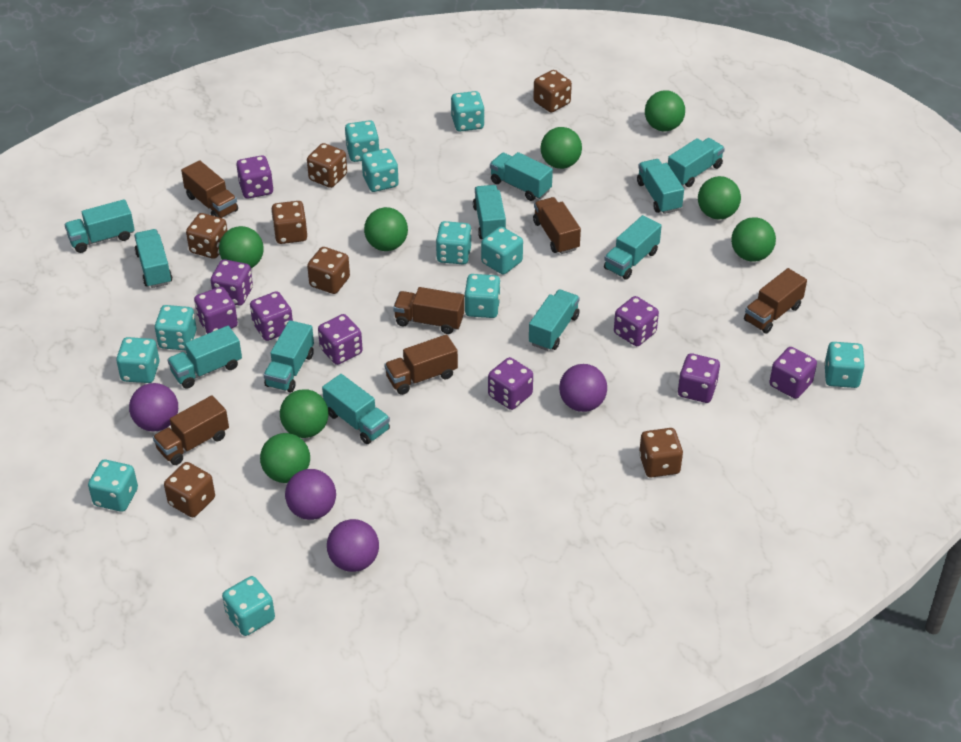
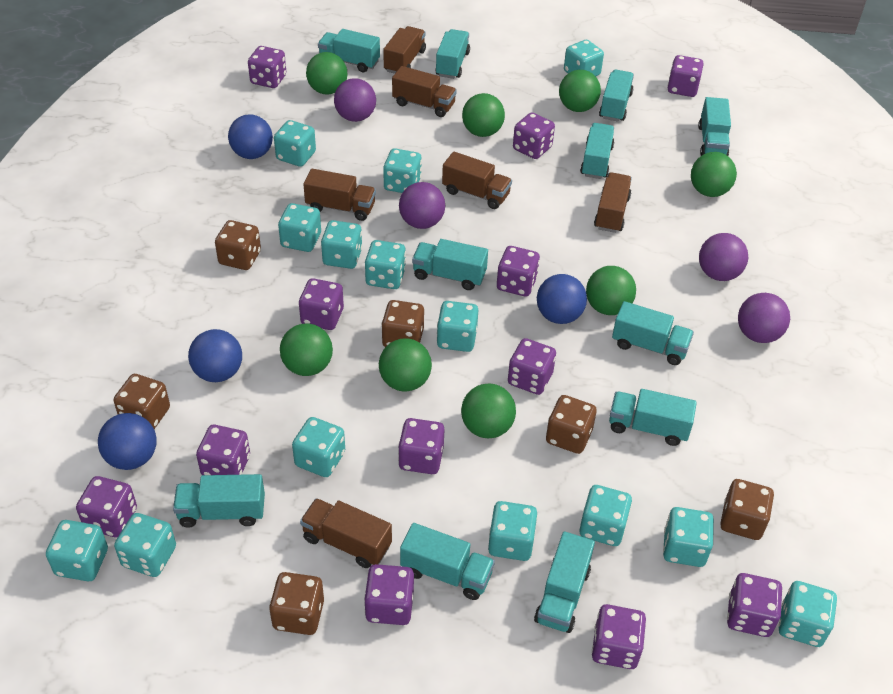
blue ball: none = 0 -> [98,413,157,470] [188,329,242,382] [228,114,273,159] [537,274,587,324] = 4
brown dice: [164,462,215,517] [186,213,228,259] [271,201,307,244] [307,143,347,188] [307,247,350,294] [533,70,572,113] [639,428,683,478] = 7 -> [113,374,170,429] [215,220,261,270] [269,572,324,635] [382,300,424,347] [546,395,597,454] [720,479,774,540] = 6
purple dice: [194,287,238,334] [211,259,253,305] [237,155,273,199] [250,291,293,341] [318,314,363,365] [488,357,533,410] [614,296,659,346] [678,353,720,403] [770,347,817,399] = 9 -> [76,476,137,538] [196,425,250,475] [248,46,286,88] [299,278,344,330] [364,564,414,625] [398,418,445,474] [497,246,540,297] [508,338,556,395] [513,112,555,159] [592,604,646,669] [668,55,704,97] [727,573,782,637] = 12
turquoise dice: [88,460,138,512] [116,337,160,383] [155,305,197,350] [222,576,275,636] [345,120,379,162] [362,148,399,192] [436,221,472,264] [451,91,485,132] [464,274,501,318] [481,227,523,275] [824,342,865,388] = 11 -> [46,520,108,581] [114,513,176,577] [274,120,316,167] [278,203,321,252] [292,417,345,477] [321,220,362,269] [365,240,406,289] [383,148,422,193] [437,301,478,352] [488,501,538,561] [564,40,604,76] [580,485,632,546] [663,507,714,567] [779,581,837,647] = 14

